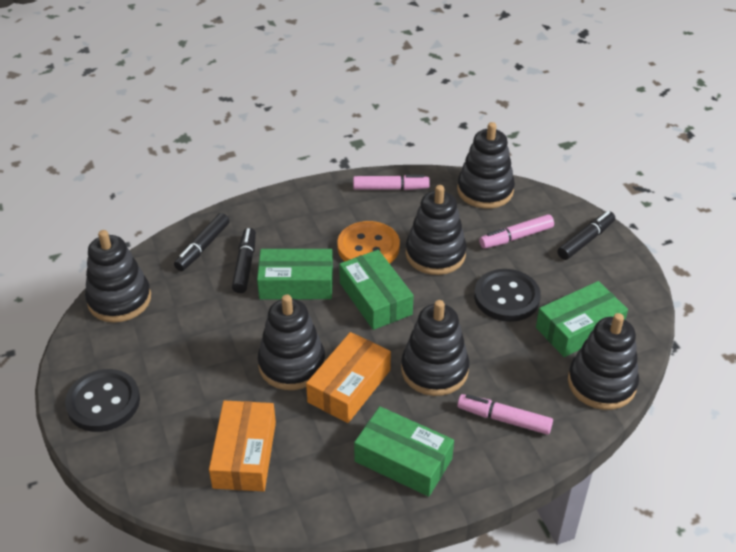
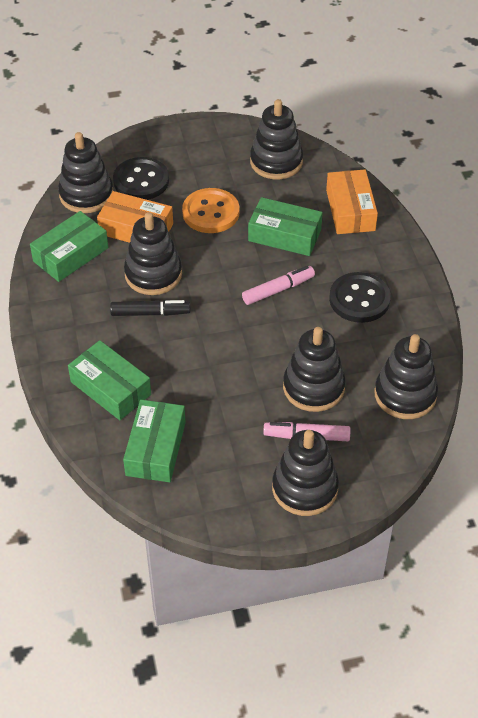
black marker: [174,213,230,271] [232,228,256,293] [557,211,615,260] = 3 -> [110,300,191,316] = 1
pink marker: [353,175,430,190] [457,394,553,435] [479,214,554,249] = 3 -> [242,266,315,305] [263,422,350,441] = 2

